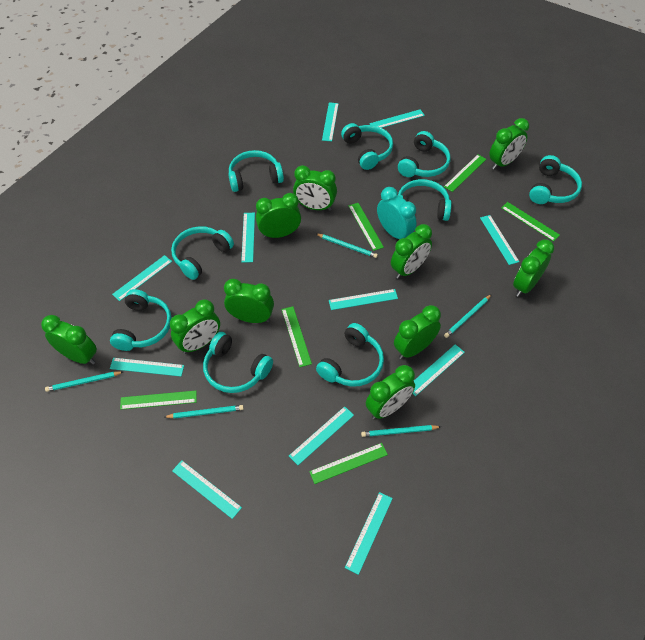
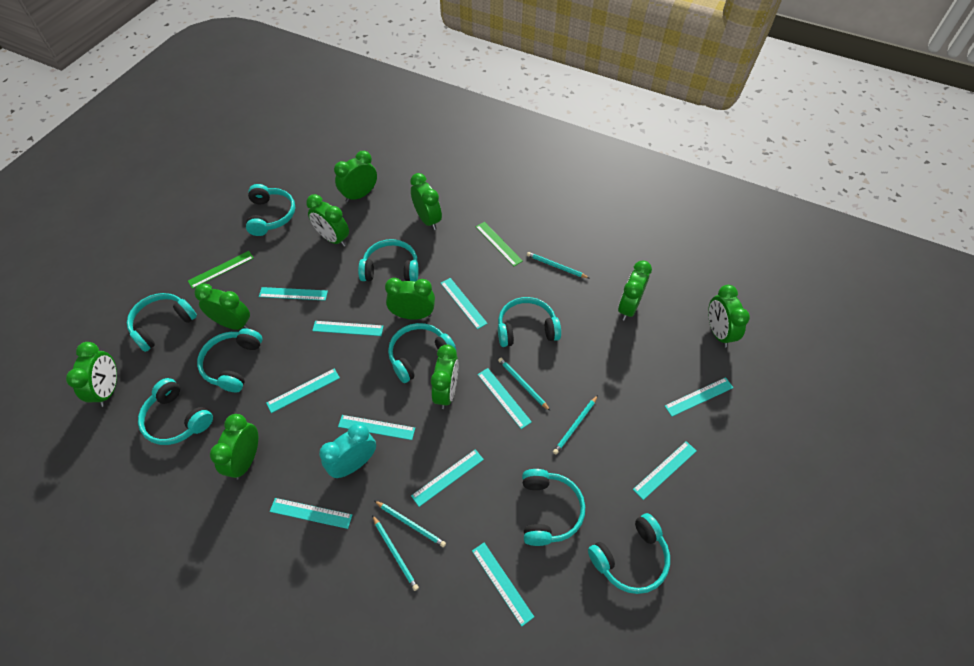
green ruler: [120,391,197,410] [281,306,312,367] [309,443,388,484] [348,203,384,251] [444,155,486,192] [501,202,560,242] = 6 -> [188,251,254,289] [476,222,523,266] = 2

